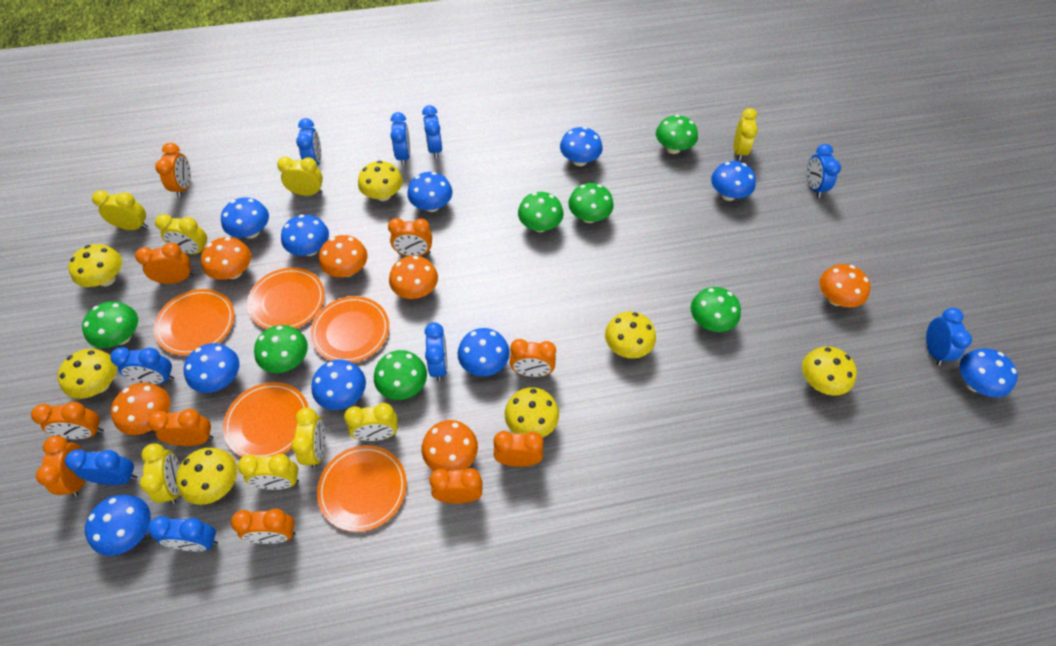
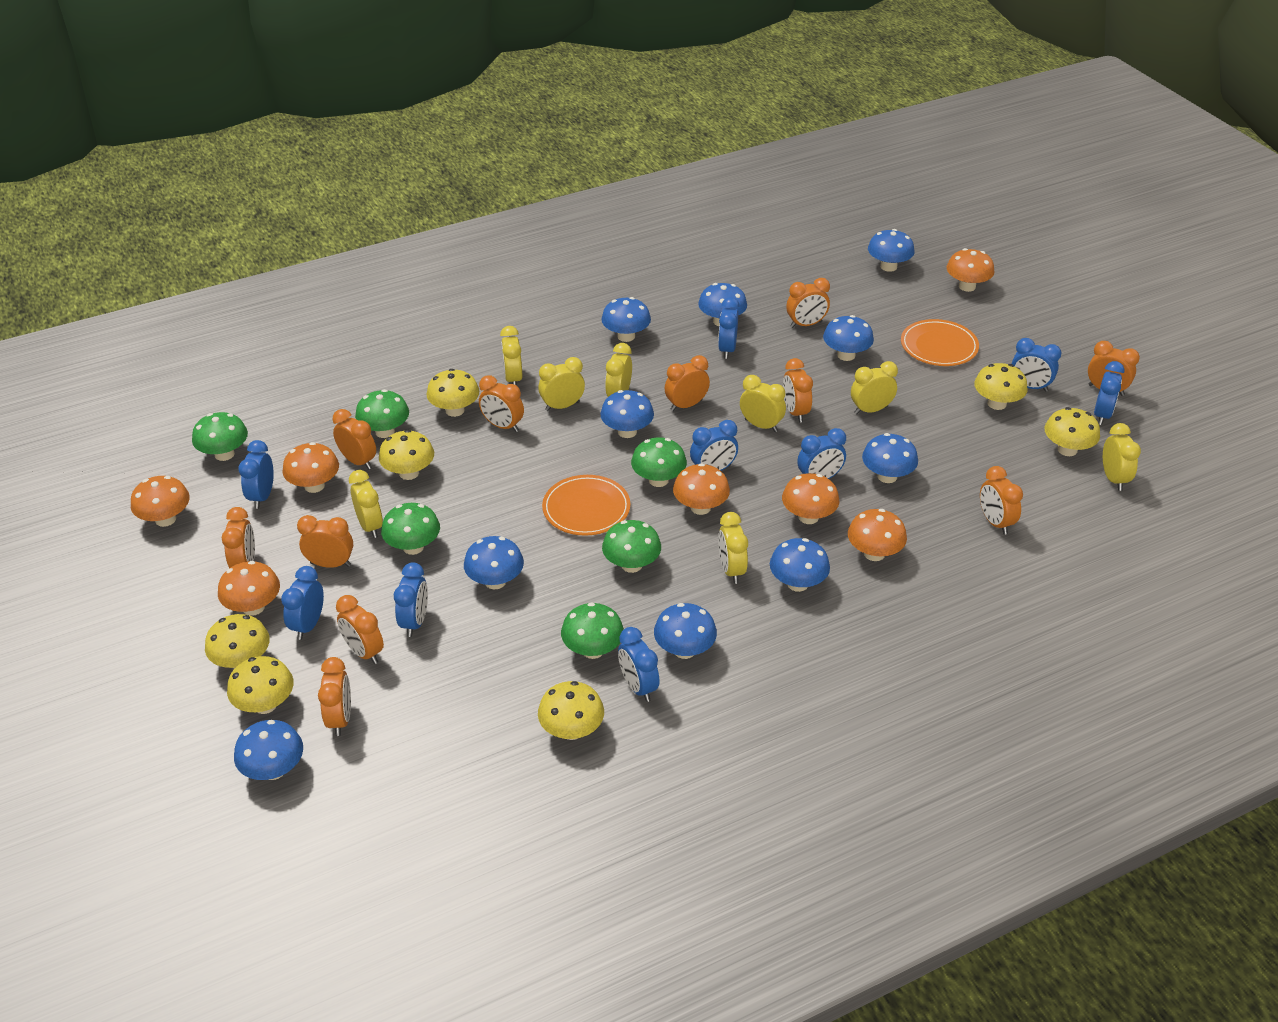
green mushroom: [82,301,138,348] [254,325,308,373] [374,350,427,400] [518,192,564,232] [568,183,614,223] [656,115,698,154] [690,287,741,332] = 7 -> [192,412,248,461] [355,389,409,438] [381,503,440,555] [561,602,624,659] [602,520,661,573] [631,437,687,487] = 6
orange clock: [31,402,104,439] [36,436,85,497] [135,243,194,284] [148,409,213,446] [155,143,191,198] [231,509,295,544] [388,218,432,256] [429,468,482,503] [494,431,543,467] [510,339,556,377] = 10 -> [222,507,255,568] [297,515,353,568] [318,657,351,736] [333,409,376,470] [336,595,384,664] [479,375,524,432] [665,355,710,411] [783,358,813,423] [786,278,830,328] [980,466,1023,535] [1088,341,1140,396] = 11
orange mushroom: [111,383,170,435] [201,237,251,280] [319,235,367,277] [389,256,438,299] [422,420,478,471] [819,264,871,308] = 6 -> [131,476,190,527] [218,561,280,616] [282,442,339,493] [673,463,730,515] [782,473,839,524] [848,509,907,561] [947,248,994,292] = 7
orange plate: [154,289,235,356] [223,382,309,457] [247,268,325,329] [310,296,389,363] [317,445,407,532] = 5 -> [542,475,630,536] [901,319,979,366] = 2

